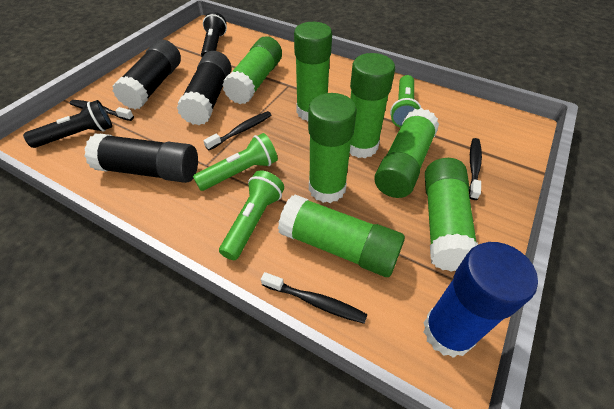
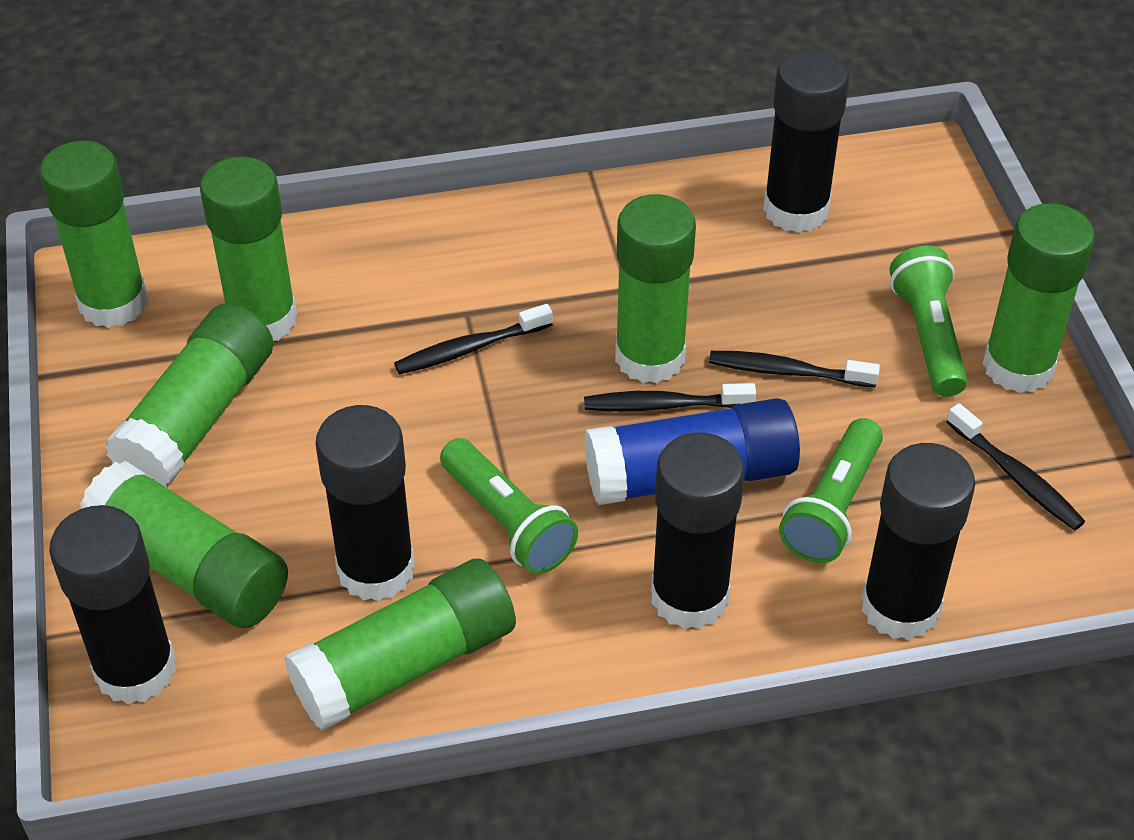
black flashlight: [23,100,112,148] [201,12,227,57] = 2 -> none = 0
black glue stick: [84,133,198,183] [112,40,181,109] [177,51,231,125] = 3 -> [49,505,176,704] [315,405,415,601] [651,432,745,629] [763,49,850,233] [861,443,975,640] = 5

